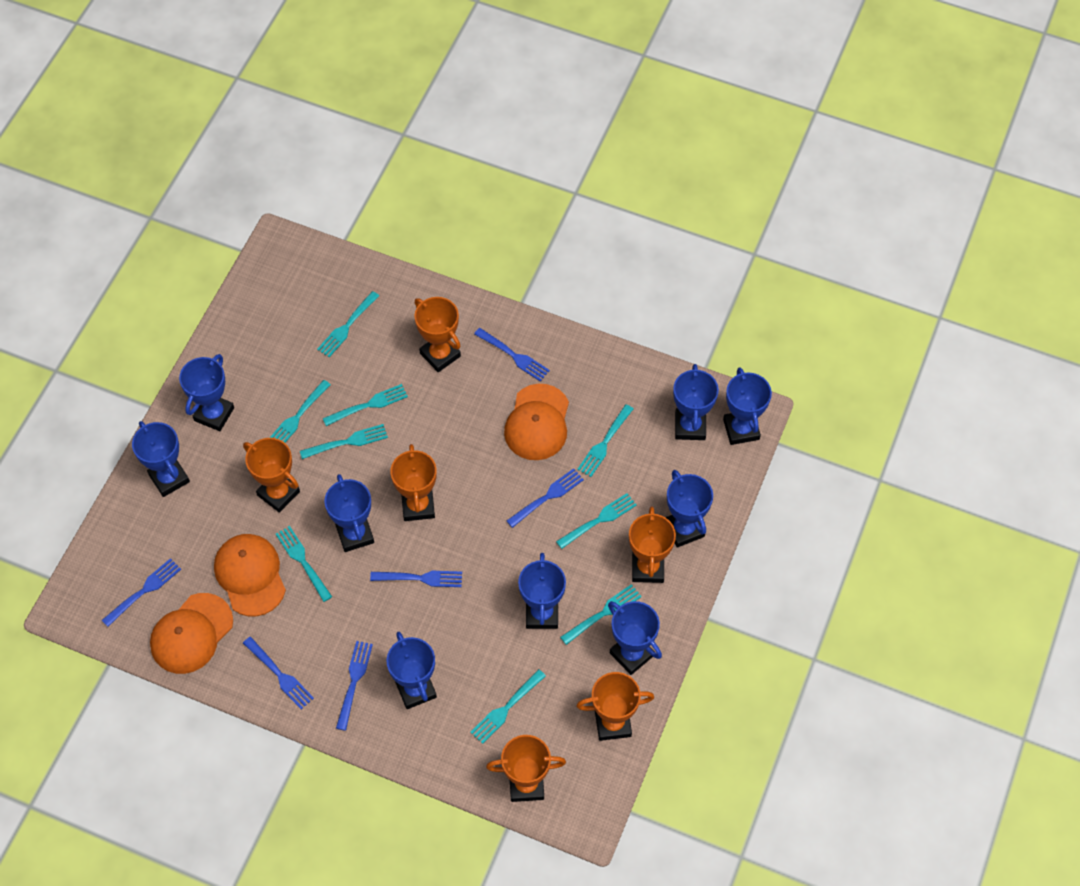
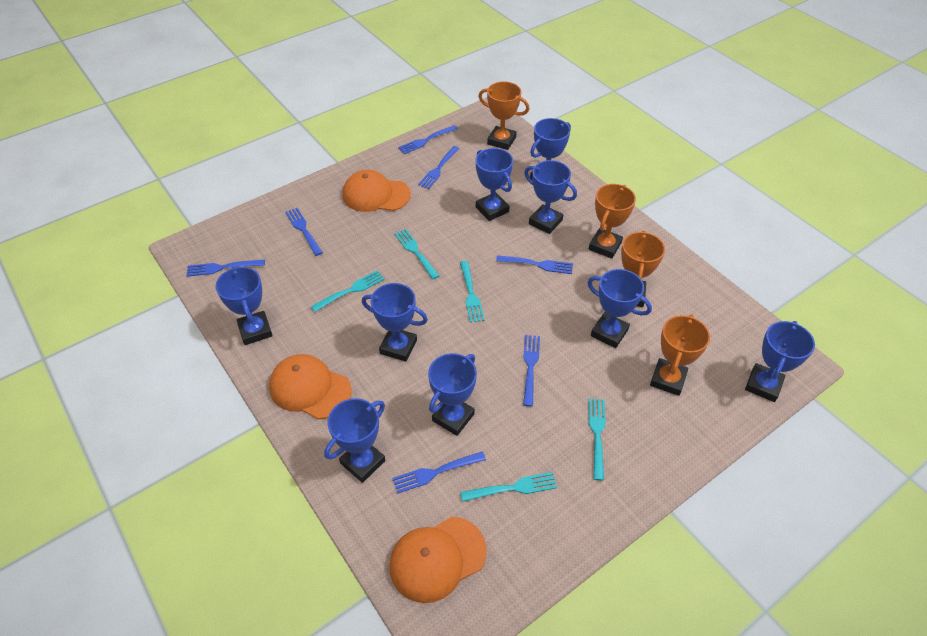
blue fork: [102,558,181,627] [243,637,314,709] [336,641,373,731] [370,571,462,587] [474,328,550,382] [507,468,584,528] = 6 -> [186,260,265,277] [285,208,323,256] [392,451,486,494] [398,125,458,154] [418,146,460,189] [496,255,573,274] [523,335,540,407] = 7
orange trophy: [243,438,300,513] [390,444,437,521] [415,297,461,372] [486,735,566,802] [576,672,654,741] [629,507,676,583] = 6 -> [478,81,529,150] [589,184,636,258] [621,230,665,307] [650,314,710,396] = 4
turquoise fork: [270,380,331,442] [276,526,332,602] [300,424,388,459] [317,291,379,357] [323,384,408,426] [470,669,546,744] [556,493,637,549] [560,584,642,645] [577,404,633,477] = 9 -> [311,271,385,312] [394,229,439,279] [460,261,485,323] [460,472,557,502] [588,398,606,481] = 5

